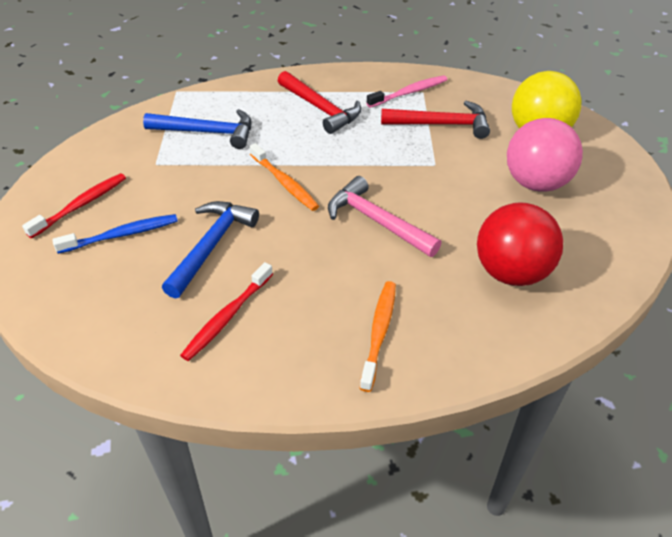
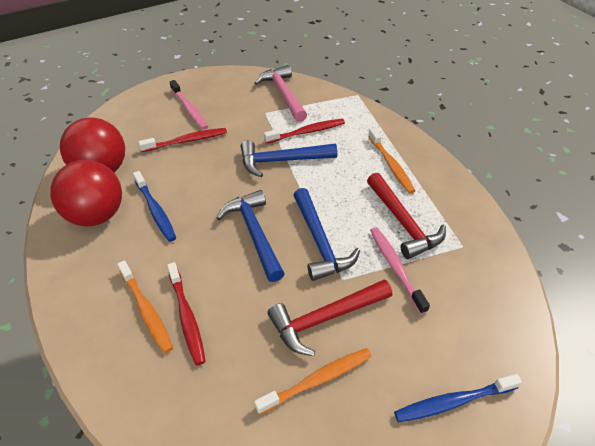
blue hammer: [143,109,252,149] [162,201,259,299] = 2 -> [217,190,285,282] [241,140,337,177] [293,188,360,281] = 3
blue toothbrush: [52,214,178,254] = 1 -> [133,171,176,242] [394,374,522,422] = 2
orange toothbrush: [249,143,319,211] [359,281,396,392] = 2 -> [117,260,173,353] [254,348,372,415] [368,128,416,194] = 3
pink ball: [507,118,583,192] = 1 -> none = 0
pink toothbrush: [367,75,448,108] = 1 -> [170,80,208,130] [370,227,430,314] = 2
red ball: [477,202,563,286] = 1 -> [50,160,122,226] [60,118,125,172] = 2
red toothbrush: [22,173,126,239] [180,262,273,361] = 2 -> [139,128,227,152] [167,262,206,366] [264,119,345,144] = 3
yellow ball: [512,71,581,129] = 1 -> none = 0

